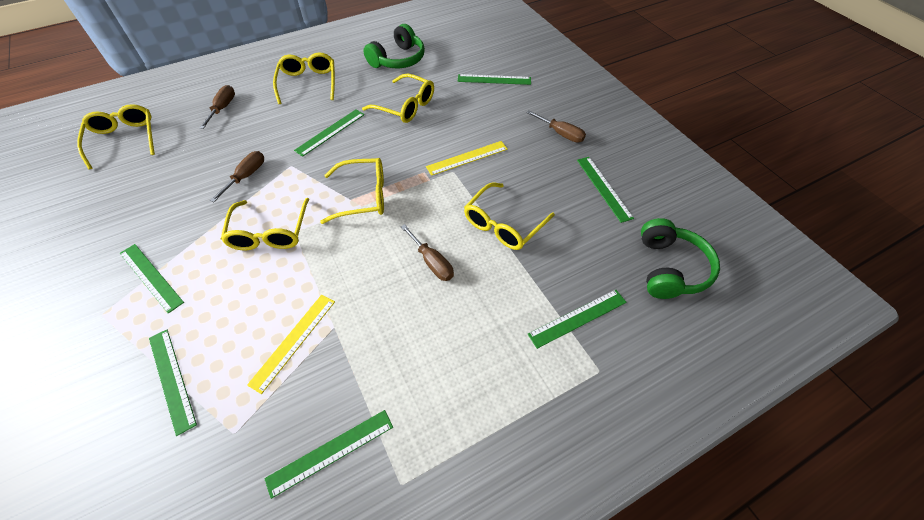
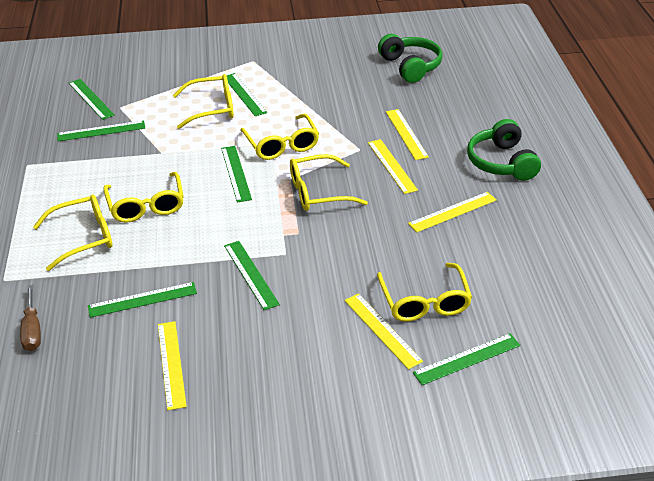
brown screwdriver: [199,85,235,129] [210,151,264,202] [401,224,454,281] [526,111,586,143] = 4 -> [20,285,41,351] = 1
yellow ruler: [247,295,335,394] [426,141,508,176] = 2 -> [158,321,187,410] [344,293,423,370] [368,139,418,194] [386,109,429,160] [408,192,497,232] = 5

